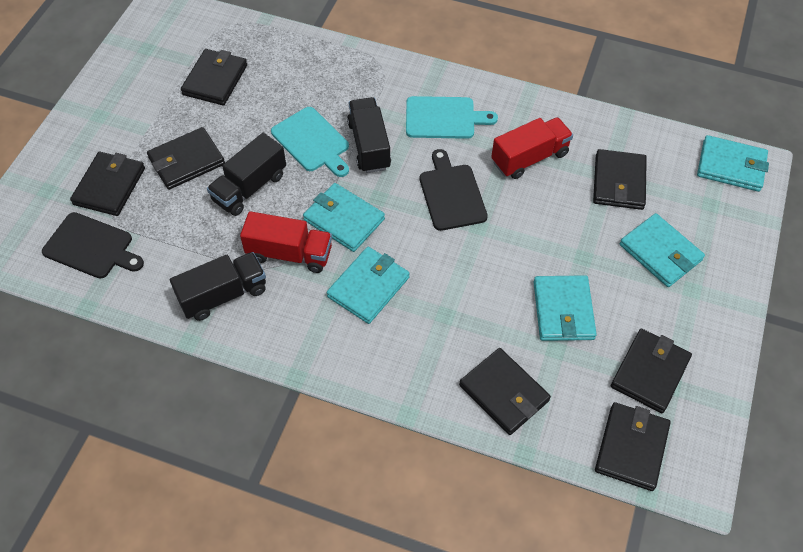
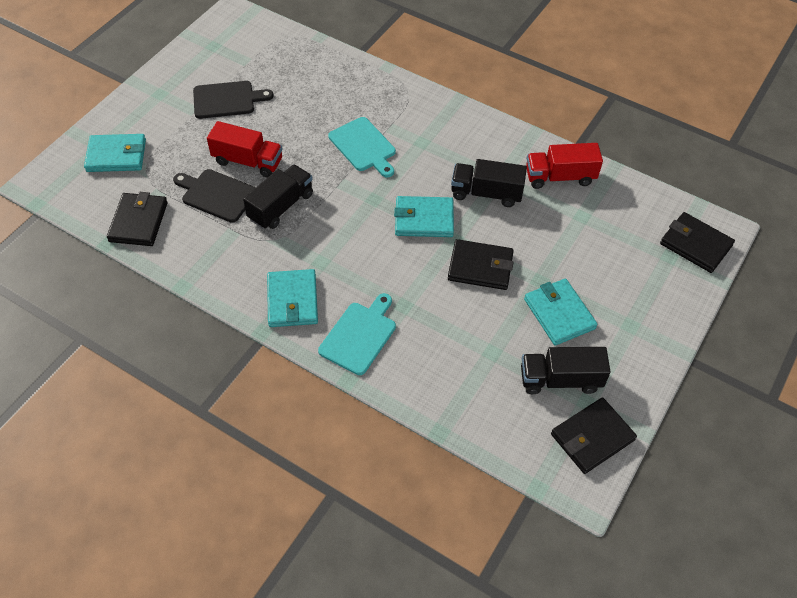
black wallet: [70,152,145,216] [147,127,225,190] [181,49,247,105] [459,348,551,435] [593,149,647,210] [595,402,670,491] [611,329,692,413] = 7 -> [107,192,168,246] [448,239,514,290] [551,397,637,474] [660,212,735,273] = 4
turquoise wallet: [303,183,385,252] [327,247,410,324] [534,275,597,341] [620,213,705,287] [697,135,769,192] = 5 -> [84,134,146,172] [267,269,318,327] [394,196,454,237] [524,279,598,346] = 4

